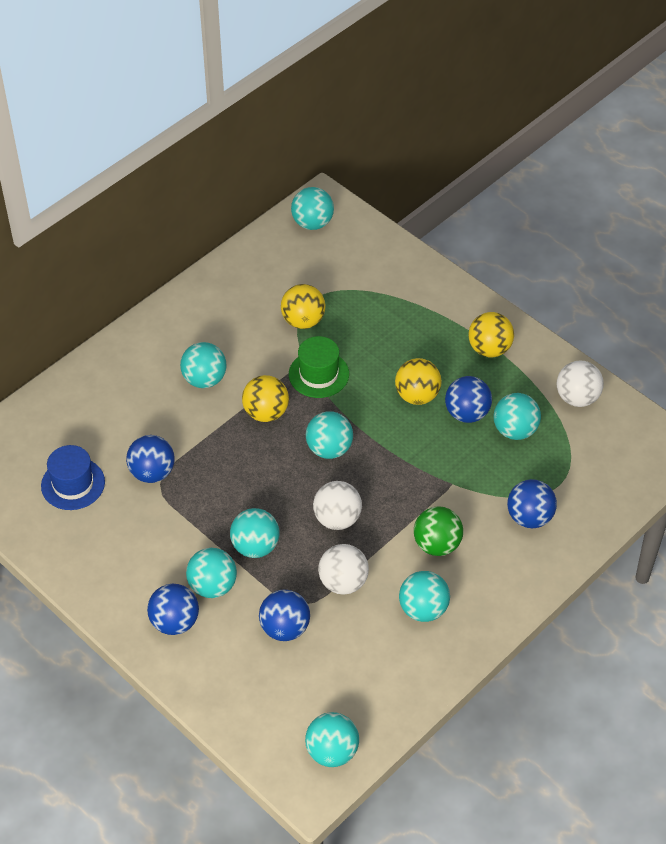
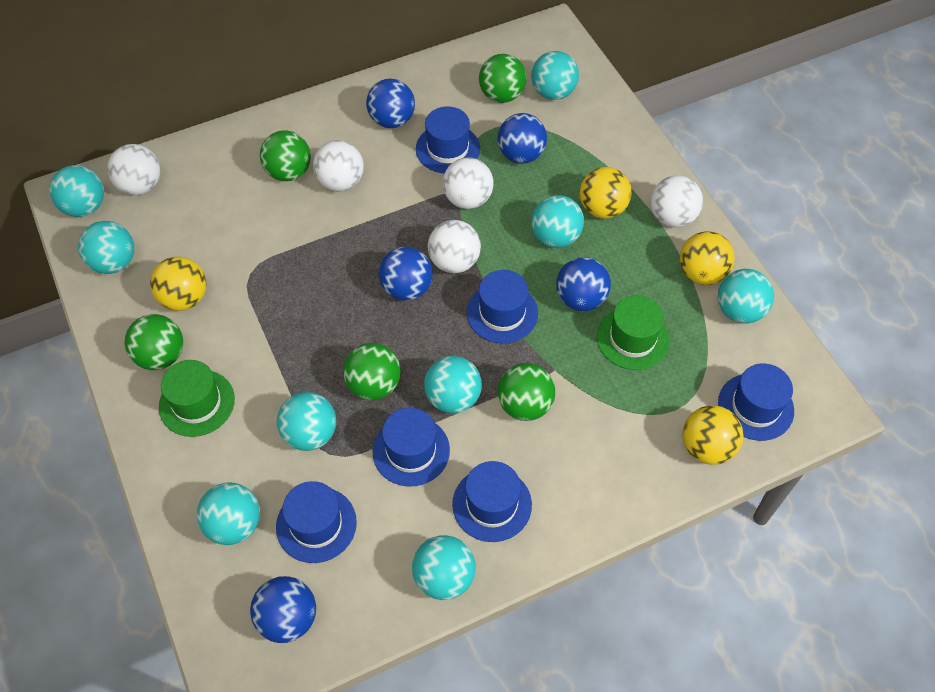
blue hat: [41,445,105,510] = 1 -> [276,481,357,563] [373,408,450,487] [416,106,480,173] [452,461,532,542] [467,270,538,343] [718,364,794,441] = 6
green ball: [414,506,463,556] = 1 -> [125,314,183,370] [260,130,311,181] [343,343,401,400] [479,54,527,103] [498,363,555,421] = 5
green hat: [289,336,349,398] = 1 -> [159,360,235,437] [597,295,670,370] = 2
turquoise ball: [180,342,227,388] [186,548,237,598] [230,508,280,558] [291,187,334,230] [305,712,359,767] [306,411,353,459] [399,571,450,622] [494,393,541,440] = 8 -> [49,165,104,217] [78,221,134,274] [197,482,260,545] [277,392,336,451] [412,535,476,600] [424,356,482,413] [531,51,579,100] [532,195,584,248] [718,269,774,324] = 9
white ball: [313,481,362,530] [318,544,369,594] [557,360,604,407] = 3 -> [107,144,160,195] [313,140,364,191] [428,220,481,273] [443,157,494,209] [650,175,703,227] = 5

